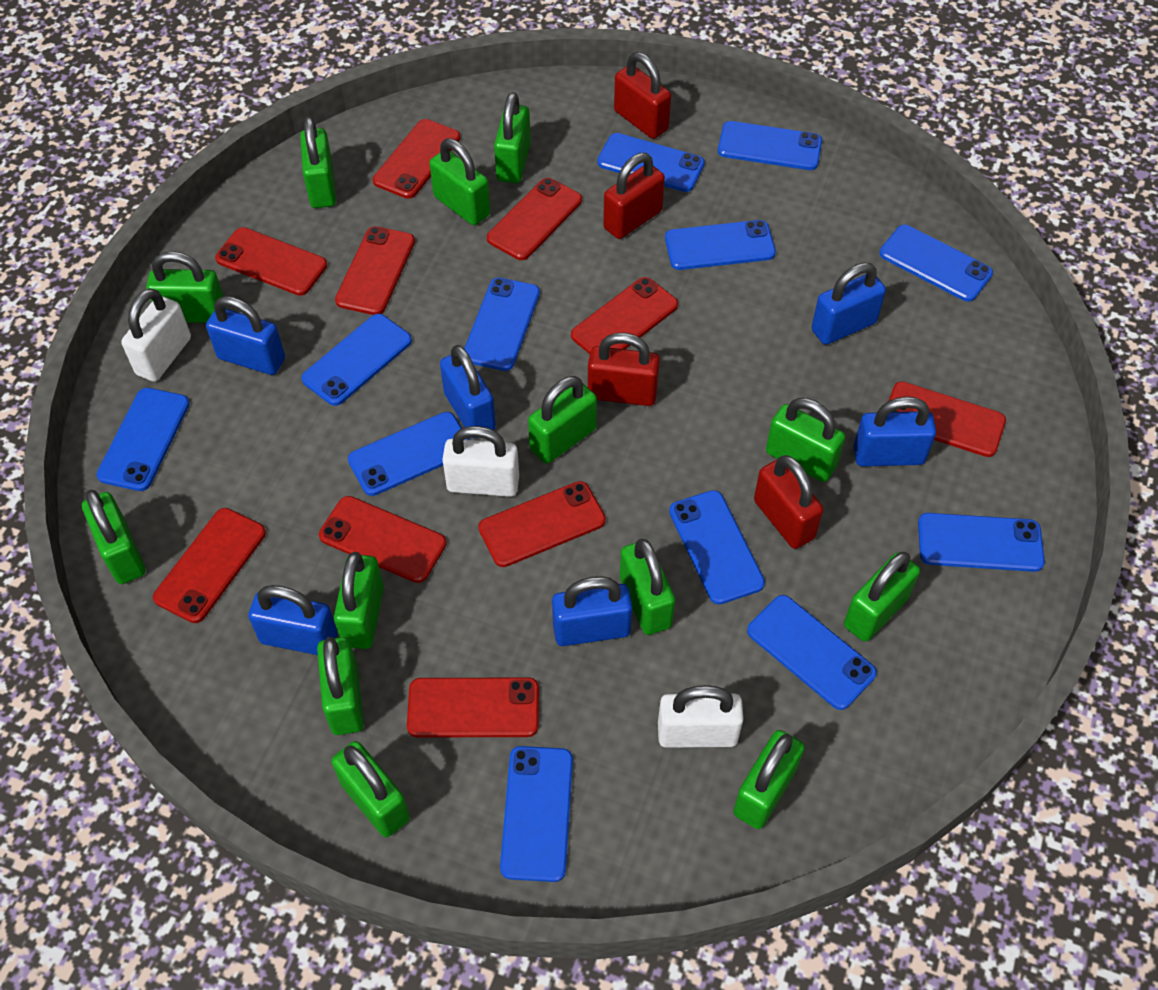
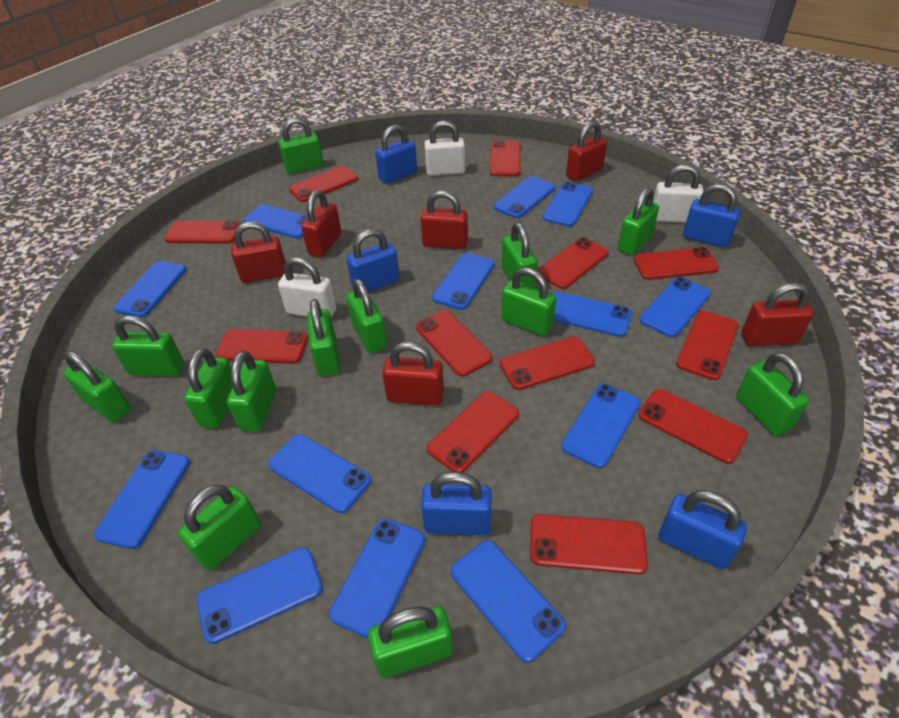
blue padlock: [206,296,285,375] [248,585,337,655] [440,345,496,438] [552,576,632,646] [812,262,886,345] [853,397,936,467] = 6 -> [346,229,400,292] [375,124,417,184] [421,472,492,535] [658,490,747,569] [683,184,740,247] = 5
blue phone: [96,388,190,491] [301,314,412,406] [348,412,469,496] [464,277,540,371] [500,746,573,882] [597,133,705,192] [665,220,776,270] [669,490,765,604] [718,121,822,170] [747,595,877,710] [879,225,993,302] [918,513,1045,572] = 12 -> [94,450,190,549] [113,261,186,317] [196,547,323,644] [244,204,308,239] [268,434,371,513] [329,518,425,638] [432,253,495,310] [451,540,566,663] [494,176,555,218] [542,182,593,227] [552,292,632,337] [561,384,640,468] [639,277,711,338] = 13
red padlock: [588,333,660,406] [603,153,665,239] [614,52,671,139] [754,455,823,549] = 4 -> [231,222,286,283] [301,190,341,257] [382,342,444,406] [421,190,468,249] [566,121,607,182] [741,282,814,346] = 6
red phone: [153,508,266,623] [215,227,327,296] [319,496,446,583] [335,226,415,315] [373,119,460,199] [407,678,539,737] [478,481,606,567] [487,178,582,260] [571,277,678,354] [889,381,1006,457] = 10 -> [164,220,241,244] [216,329,308,364] [289,166,358,202] [416,310,493,377] [427,391,519,473] [490,140,520,176] [500,336,595,390] [530,514,648,574] [537,238,609,289] [633,247,719,280] [638,389,748,464] [676,311,739,380] = 12

